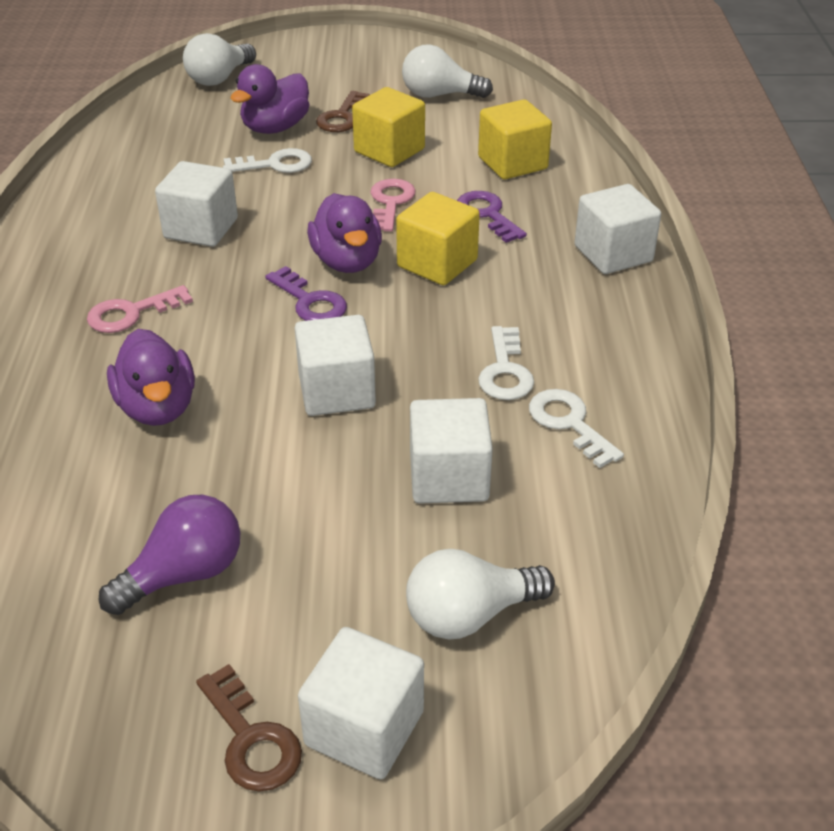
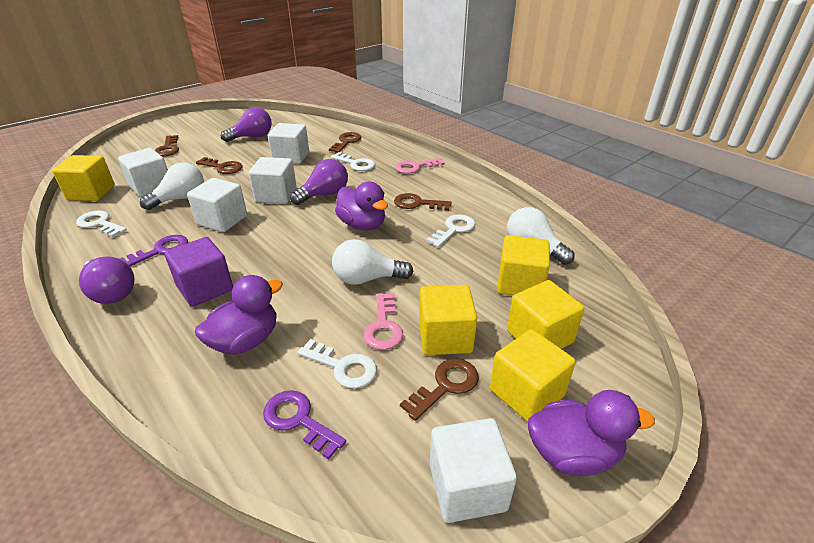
brown key: [196,664,302,792] [316,91,370,132] = 2 -> [155,135,179,157] [196,157,243,174] [329,132,361,153] [394,193,452,211] [400,358,479,421] = 5
purple cube: none = 0 -> [164,237,233,307] = 1
purple light bulb: [99,495,240,615] = 1 -> [79,256,135,304] [221,107,272,142] [290,159,348,205] = 3
white key: [223,148,312,173] [478,326,534,400] [529,389,624,468] = 3 -> [76,211,127,237] [297,339,377,388] [331,152,375,171] [426,215,475,247] = 4
yellow cube: [352,87,425,167] [396,192,480,285] [478,99,552,179] = 3 -> [52,155,115,201] [419,285,477,355] [490,329,576,422] [497,235,550,296] [507,280,584,349] = 5

